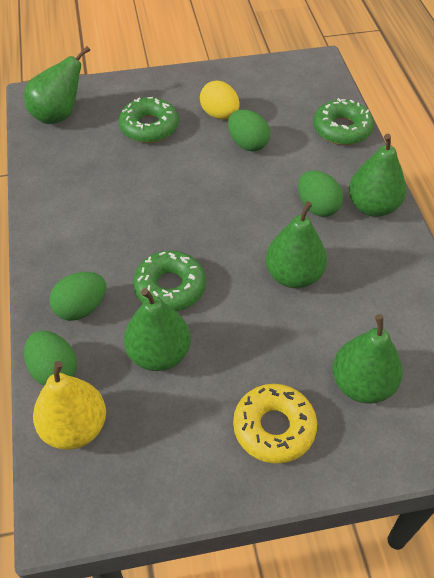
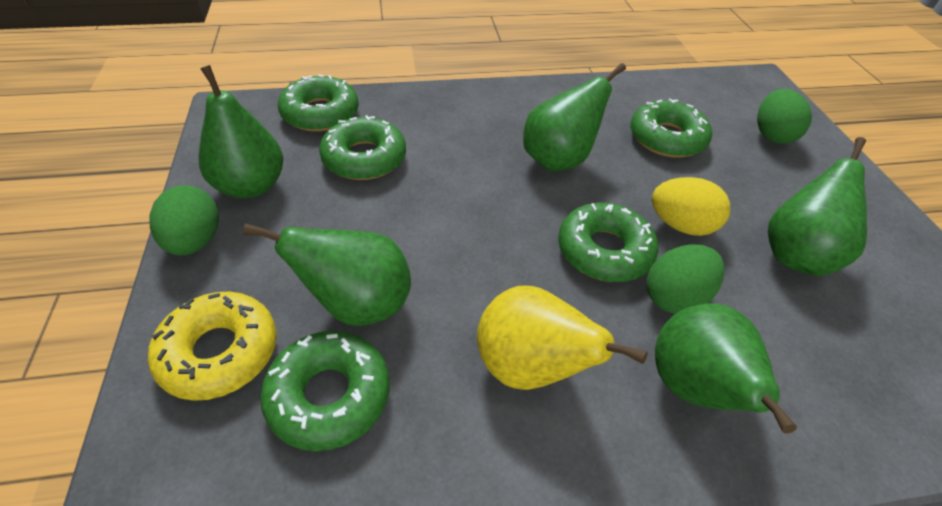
green donut: [119,97,179,143] [133,251,206,312] [313,98,374,145] = 3 -> [260,331,390,451] [278,74,359,132] [319,115,406,180] [558,203,658,282] [630,99,712,158] = 5
green egg: [24,330,77,386] [49,272,106,321] [228,109,270,152] [298,170,343,217] = 4 -> [149,185,219,255] [647,244,725,314] [757,89,812,144] = 3

